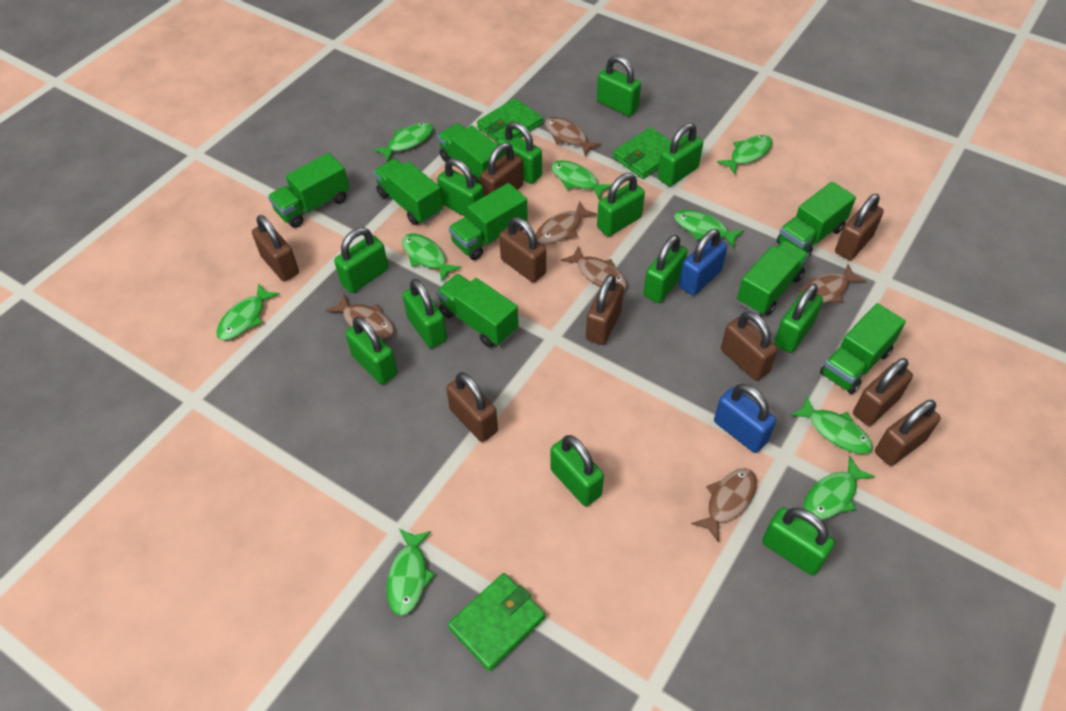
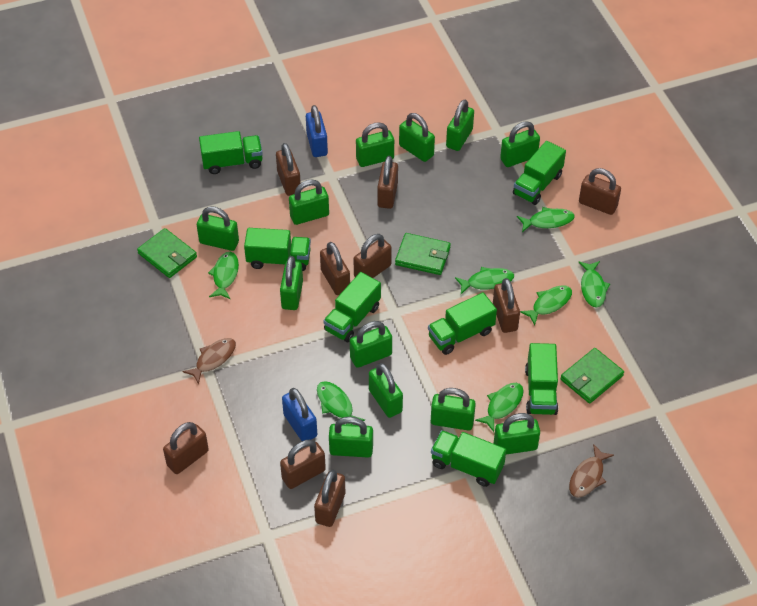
brown fish: [326,294,394,339] [536,201,597,244] [545,117,602,156] [561,245,627,290] [691,468,757,542] [798,264,866,304] = 6 -> [182,338,236,384] [569,444,614,498] = 2
green fish: [216,283,280,340] [373,123,433,162] [387,529,435,616] [402,234,462,282] [551,160,611,199] [674,210,744,248] [717,135,773,174] [790,396,873,454] [803,456,875,520] = 9 -> [208,252,239,299] [317,381,365,425] [455,267,514,294] [475,383,524,432] [517,207,575,232] [520,285,572,325] [579,261,610,308] = 7
green truck: [268,153,349,228] [374,159,443,225] [437,274,519,347] [438,123,504,184] [449,183,528,260] [737,240,809,315] [777,181,856,256] [820,303,906,394] = 8 -> [199,131,263,174] [244,228,311,271] [323,272,381,342] [428,292,497,355] [431,430,506,487] [513,141,566,205] [525,343,558,415] = 7

